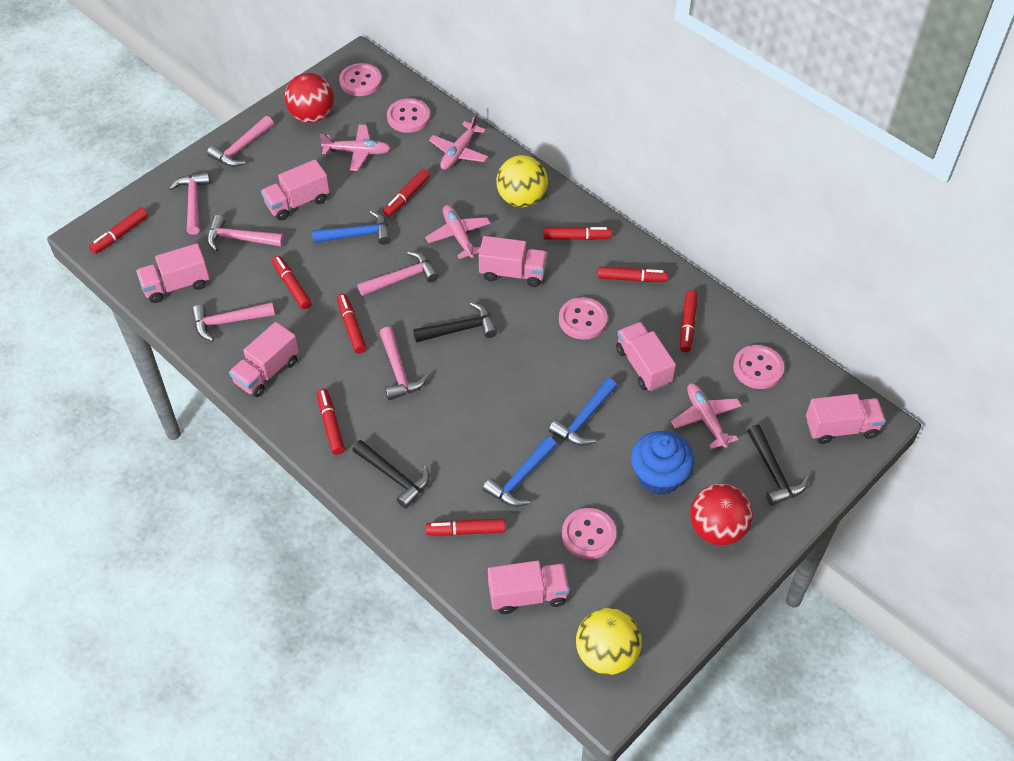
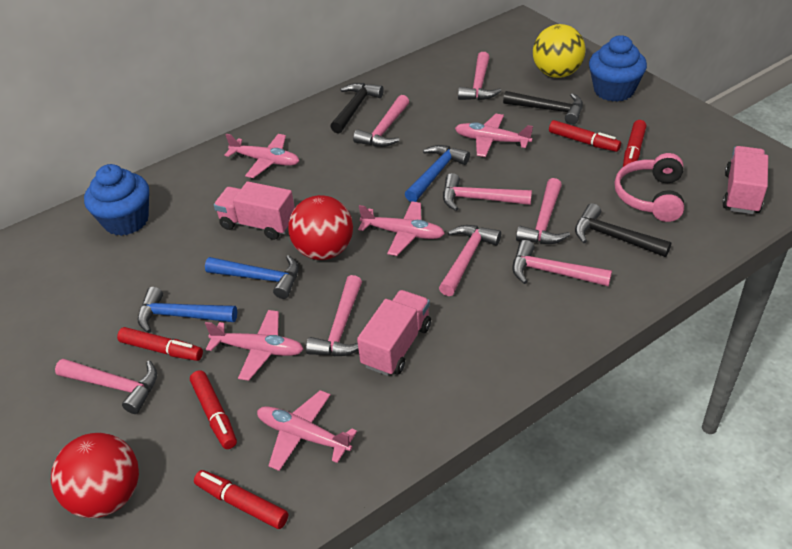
blue cupcake: [631,431,694,495] = 1 -> [84,164,149,236] [589,35,647,102] = 2
pink button: [339,63,382,96] [387,98,430,133] [559,297,607,340] [562,508,616,559] [733,345,784,389] = 5 -> none = 0
pink hammer: [169,172,211,235] [192,302,275,341] [207,116,274,167] [207,215,284,251] [357,251,439,296] [380,327,428,400] = 6 -> [55,359,157,414] [306,275,362,356] [353,95,409,147] [439,225,501,296] [443,173,532,211] [458,52,501,100] [512,240,612,286] [516,178,570,244] = 8
pink headphones: none = 0 -> [614,153,684,222] = 1
pink plane: [320,125,391,171] [425,205,490,259] [429,114,488,170] [671,383,741,449] = 4 -> [205,310,304,381] [225,134,299,178] [257,390,357,471] [358,201,445,256] [455,114,533,157] = 5
pink truck: [136,243,210,303] [229,322,299,397] [261,159,330,221] [479,236,547,287] [488,561,570,614] [616,322,676,391] [806,394,886,444] = 7 -> [214,181,295,240] [357,290,431,376] [722,146,768,214] = 3
red marker: [89,207,148,254] [272,256,312,309] [317,389,345,455] [337,294,366,353] [383,169,430,217] [426,518,505,536] [544,227,612,240] [598,266,668,282] [680,291,698,352] = 9 -> [117,327,203,361] [190,370,237,449] [194,470,288,529] [549,120,621,152] [623,120,646,167] = 5
yellow ball: [496,155,548,207] [576,608,642,675] = 2 -> [533,24,586,78] = 1

